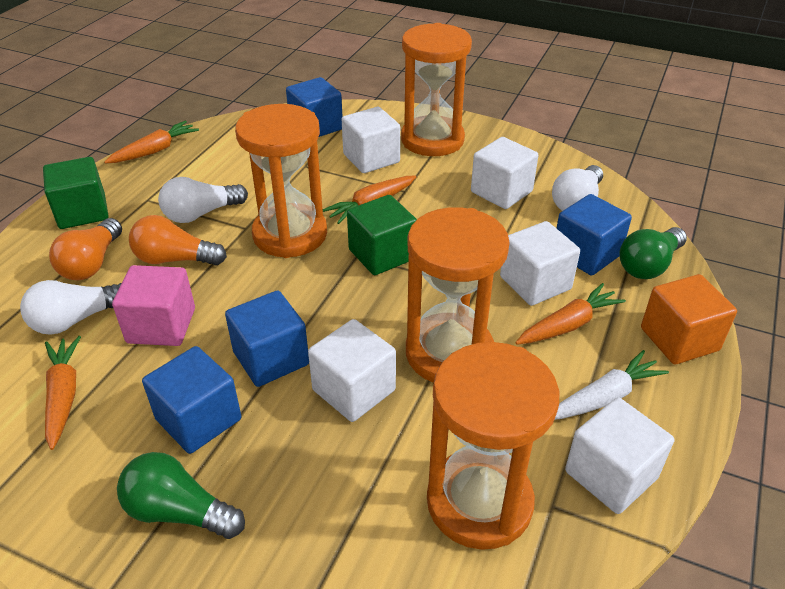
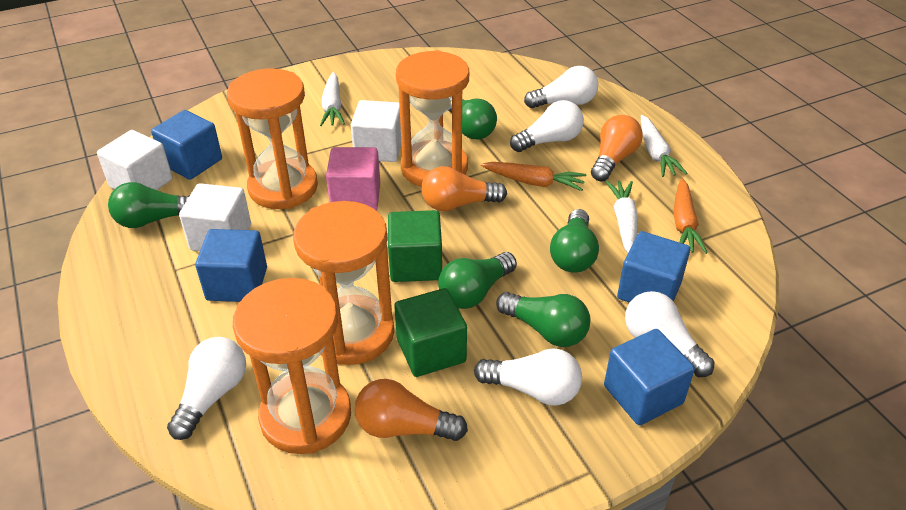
green light bulb: [117,452,245,539] [619,227,687,279] = 2 -> [108,182,189,228] [438,252,517,309] [448,98,497,139] [496,292,590,347] [550,209,599,273] = 5
orange carrot: [45,336,81,450] [104,121,199,164] [323,175,416,224] [515,283,626,345] = 4 -> [481,162,586,191] [673,179,708,254] = 2
orange cube: [641,274,737,364] = 1 -> none = 0
orange light bulb: [49,218,122,280] [129,215,227,265] = 2 -> [355,379,468,441] [421,166,507,211] [591,115,643,182] = 3
white carrot: [554,350,669,420] = 1 -> [320,72,345,126] [606,181,638,253] [641,115,687,177] = 3
white cube: [308,319,396,422] [342,107,400,173] [471,137,538,209] [500,221,580,306] [565,398,674,514] = 5 -> [97,130,173,190] [179,183,251,251] [351,100,401,162] = 3
white light bulb: [20,280,121,335] [158,177,248,223] [552,165,603,211] = 3 -> [167,337,246,440] [474,348,582,406] [510,100,584,152] [524,66,598,108] [625,291,714,377] = 5

